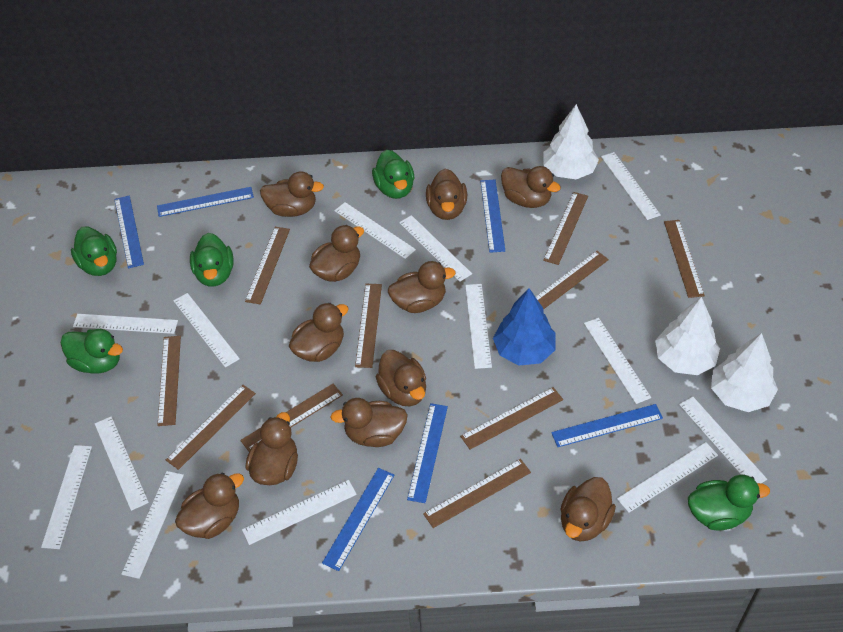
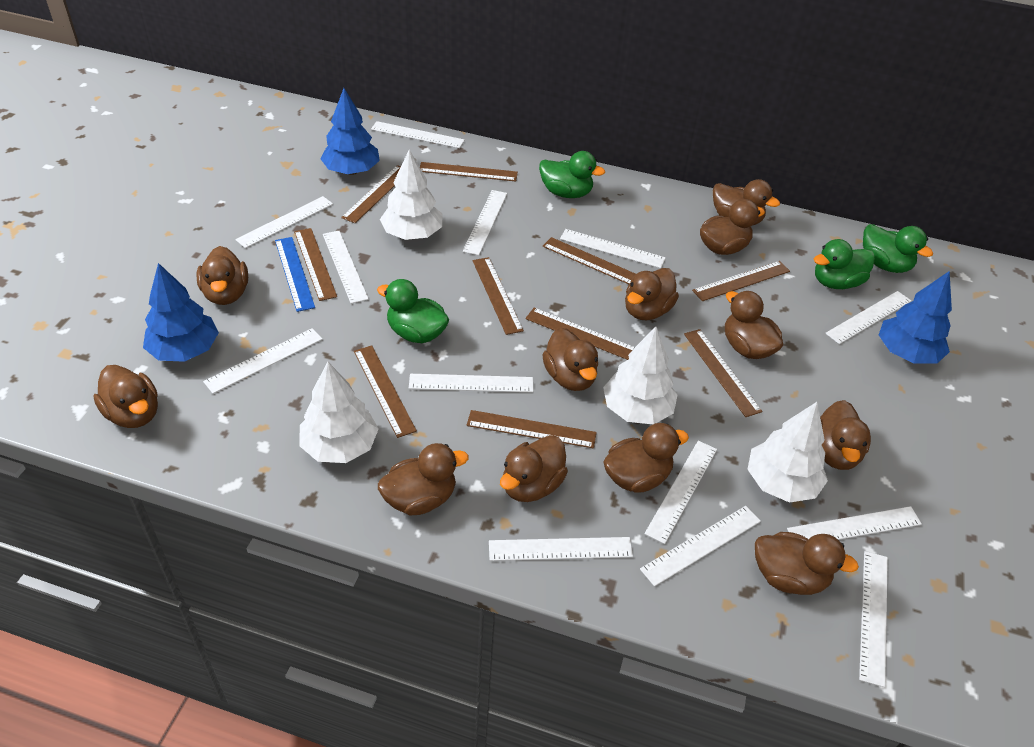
blue ruler: [114,196,144,269] [157,187,254,217] [322,468,394,571] [407,403,448,503] [480,180,505,253] [551,404,663,447] = 6 -> [275,237,315,312] = 1
blue tree: [493,288,556,366] = 1 -> [143,263,219,362] [320,88,380,175] [879,271,952,364] = 3
brown duck: [175,472,244,539] [245,412,298,485] [260,171,324,217] [289,303,349,362] [309,225,364,282] [331,398,408,447] [376,350,426,406] [388,261,456,313] [426,169,467,220] [501,166,561,208] [560,477,616,541] = 11 -> [93,365,158,428] [196,246,248,305] [378,443,469,515] [500,435,568,502] [542,328,598,391] [603,423,689,493] [625,268,679,320] [700,199,765,255] [713,179,780,226] [725,291,783,359] [755,532,859,595] [820,400,871,470] = 12
green duck: [61,329,123,373] [71,227,117,276] [190,233,234,286] [372,150,414,199] [688,475,770,530] = 5 -> [377,279,449,343] [539,151,605,198] [814,239,875,289] [863,224,933,273] = 4
white tree: [543,104,599,179] [655,297,720,375] [711,333,778,412] = 3 -> [299,362,379,463] [380,150,442,240] [603,326,678,424] [747,402,828,503] = 4

